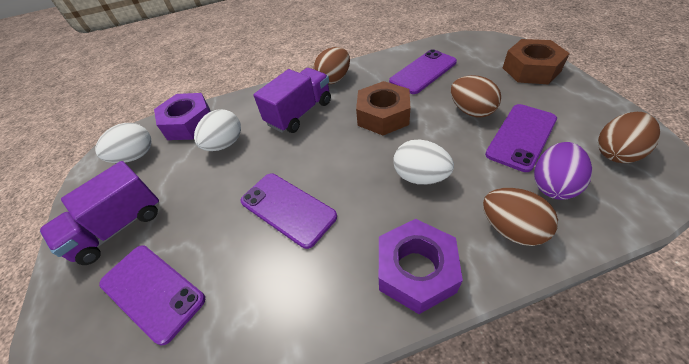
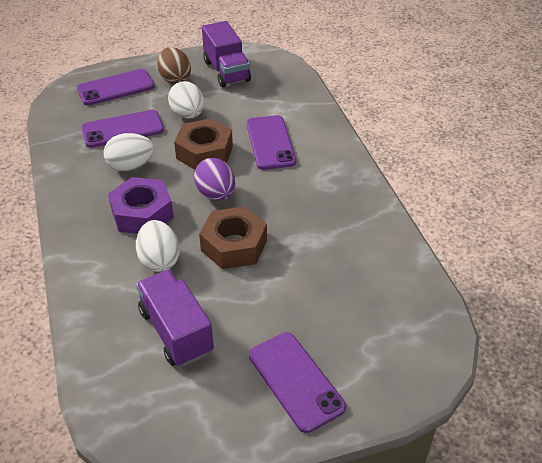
brown egg: [313,47,350,84] [451,75,501,117] [483,188,558,246] [598,112,660,163] = 4 -> [157,47,191,84] = 1
purple nut: [154,93,211,140] [379,219,463,314] = 2 -> [108,177,174,234] = 1

